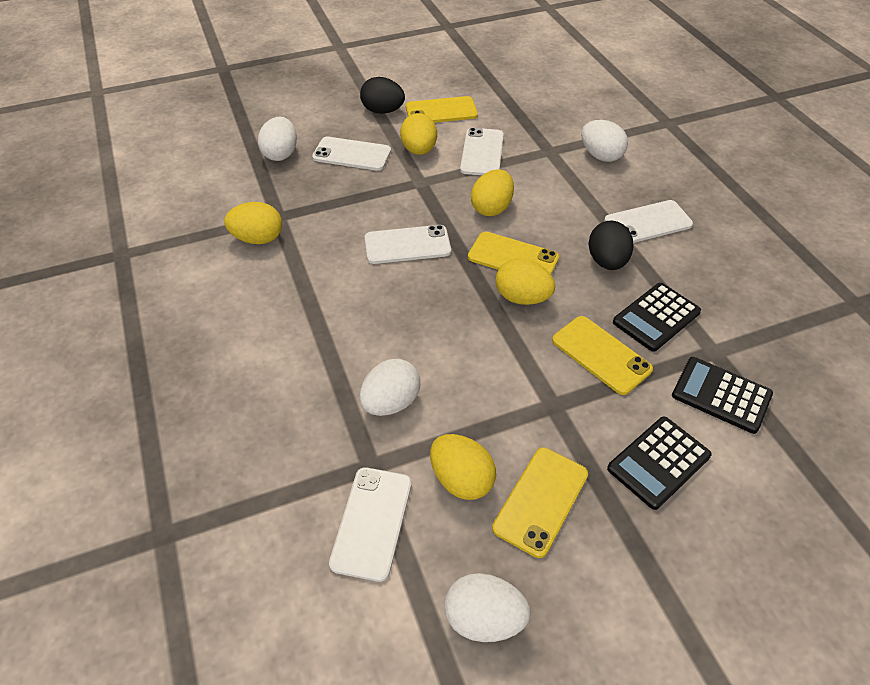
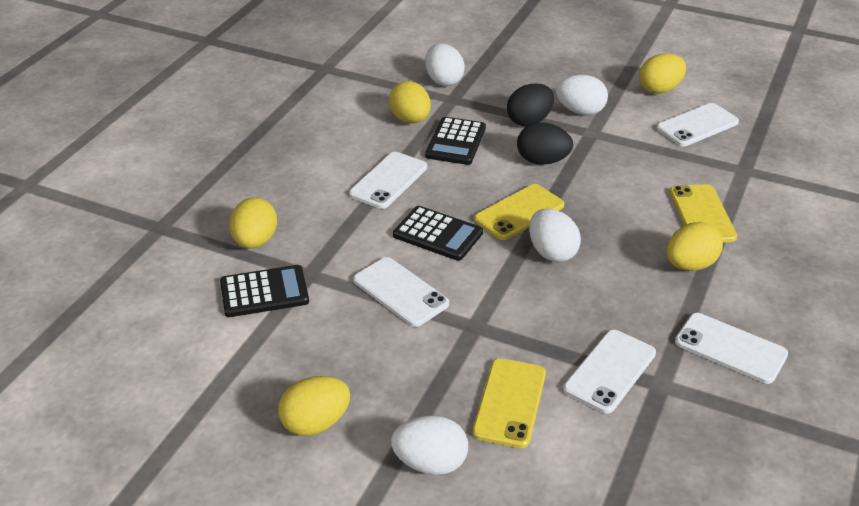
yellow phone: [406,96,478,123] [468,231,559,275] [492,447,588,558] [552,316,653,395] = 4 -> [473,358,546,448] [474,184,564,240] [670,184,737,243] = 3

